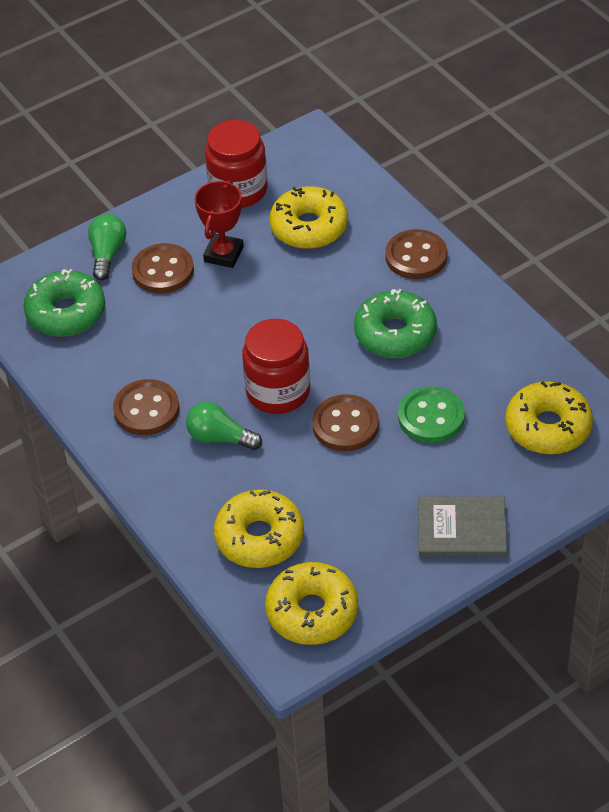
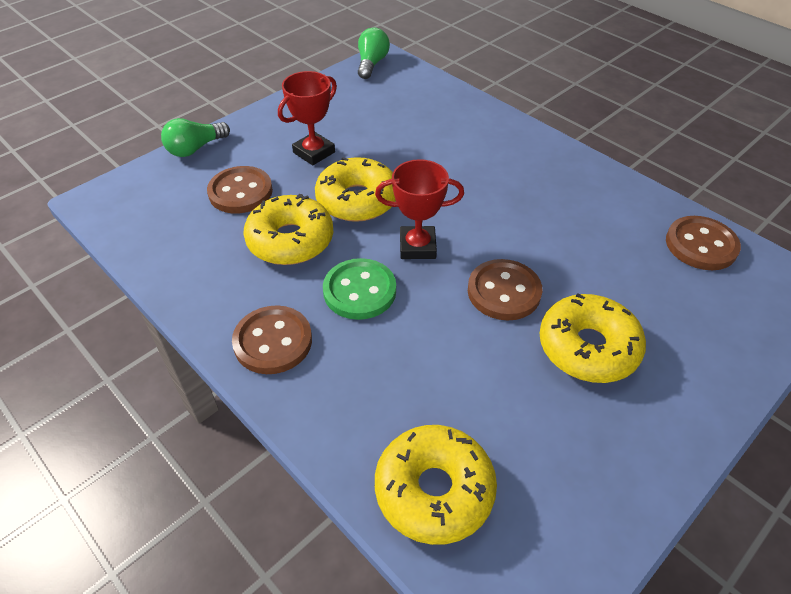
green donut: [23,269,105,337] [354,289,437,358] = 2 -> none = 0
grey book: [418,497,508,557] = 1 -> none = 0
red jar: [205,120,267,208] [242,319,310,414] = 2 -> none = 0
red trophy: [195,180,244,268] = 1 -> [278,71,337,165] [375,159,464,259] = 2

